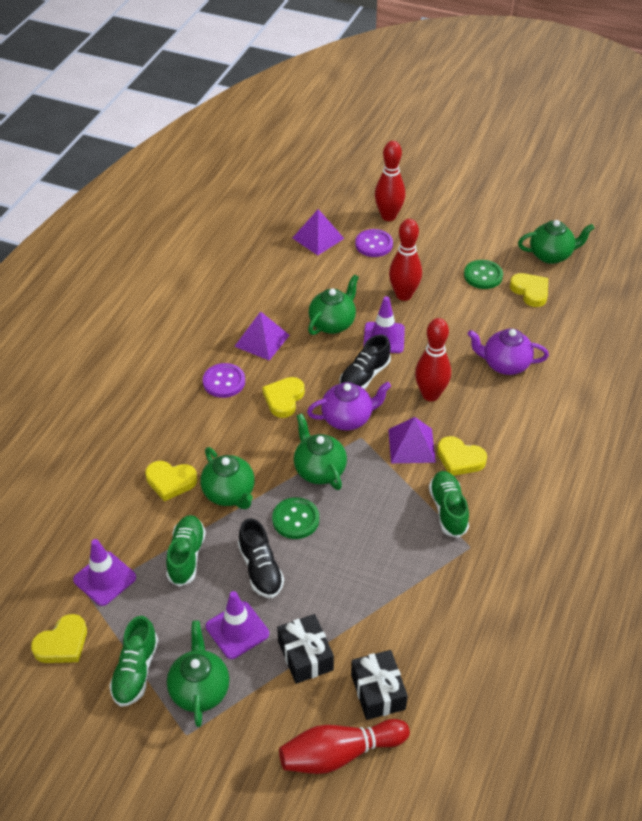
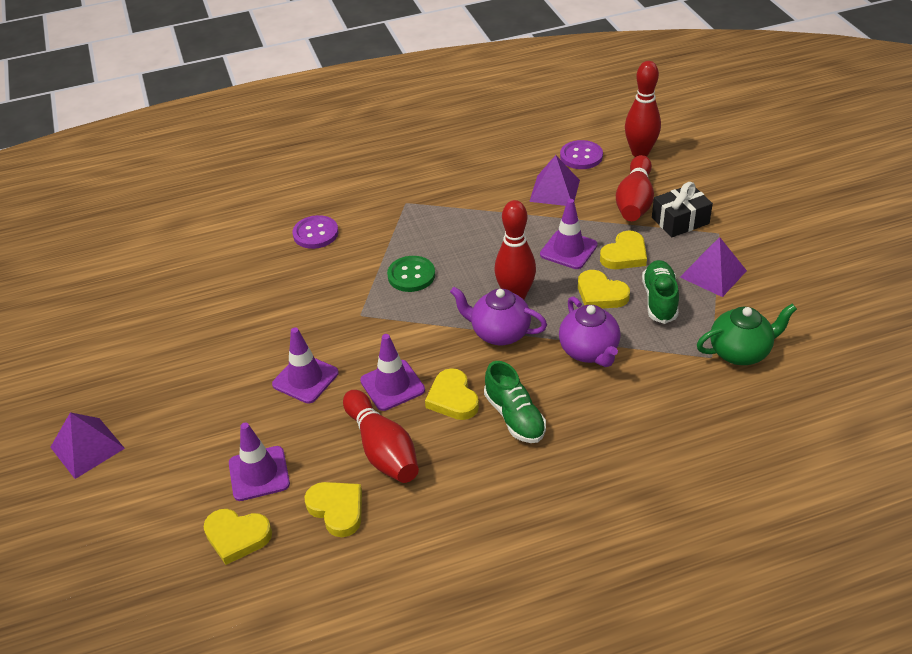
black gift: [277,614,334,684] [351,650,408,720] = 2 -> [652,182,713,237] = 1
black shoe: [238,518,284,598] [339,335,391,389] = 2 -> none = 0
green button: [272,497,319,539] [464,260,503,289] = 2 -> [387,256,435,292] = 1
green shoe: [109,616,158,707] [166,515,206,587] [429,471,469,538] = 3 -> [484,361,546,443] [642,260,679,324] = 2
green teapot: [167,620,229,727] [200,447,255,509] [294,414,347,490] [308,274,359,335] [518,220,594,264] = 5 -> [697,304,797,365] = 1
purple traffic cone: [73,539,136,606] [206,591,269,659] [363,296,405,353] = 3 -> [229,423,290,501] [272,327,339,404] [360,334,425,411] [540,199,598,269] = 4

